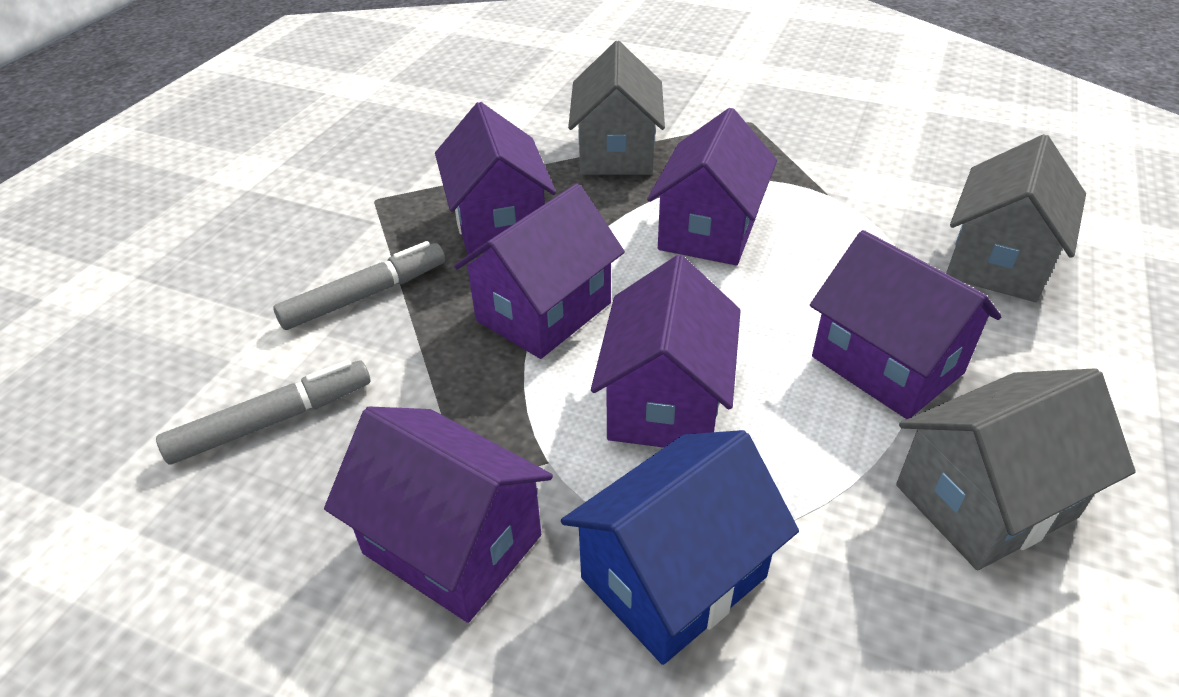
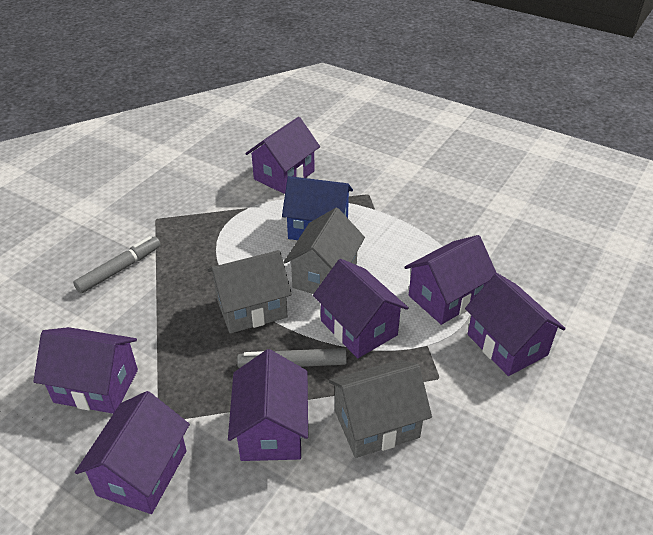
purple house: [324,406,553,623] [435,102,556,255] [454,184,625,359] [591,255,741,448] [647,108,777,265] [810,230,1002,419] = 6 -> [33,327,138,414] [75,391,190,514] [228,349,308,461] [245,117,320,194] [313,259,408,358] [404,235,496,325] [465,273,566,376] = 7

